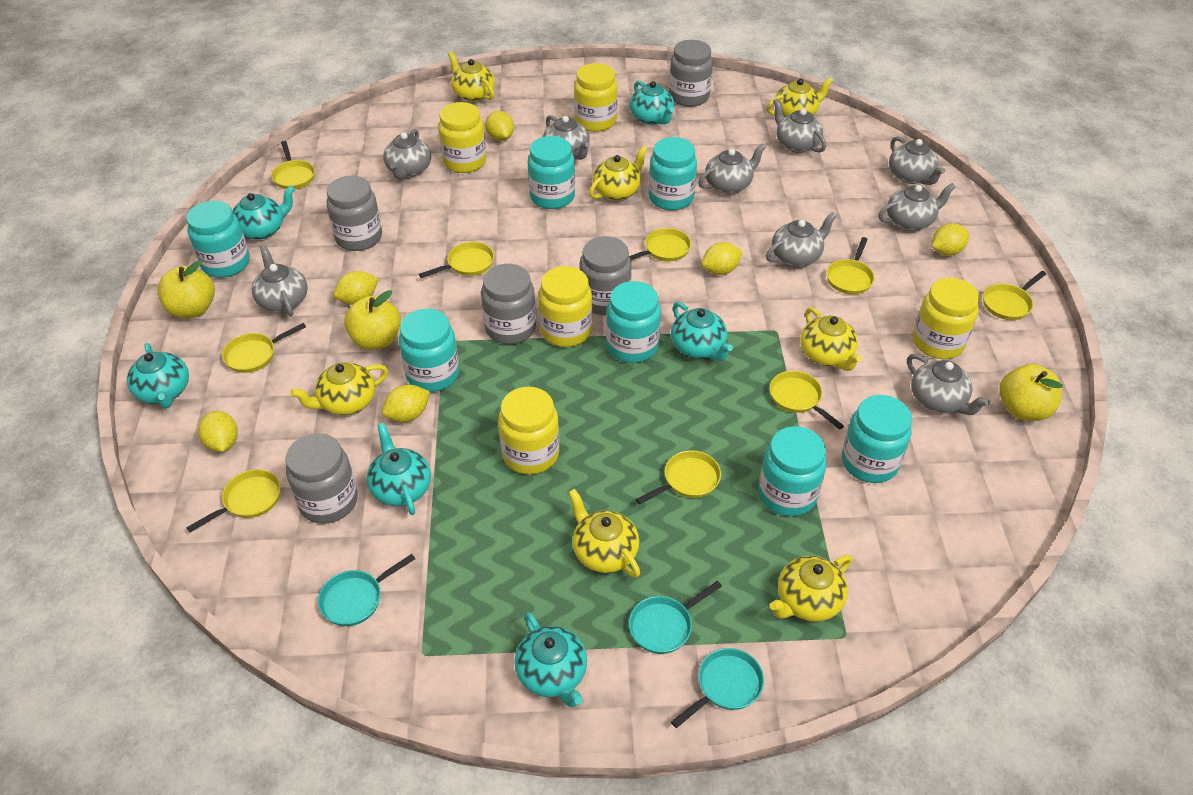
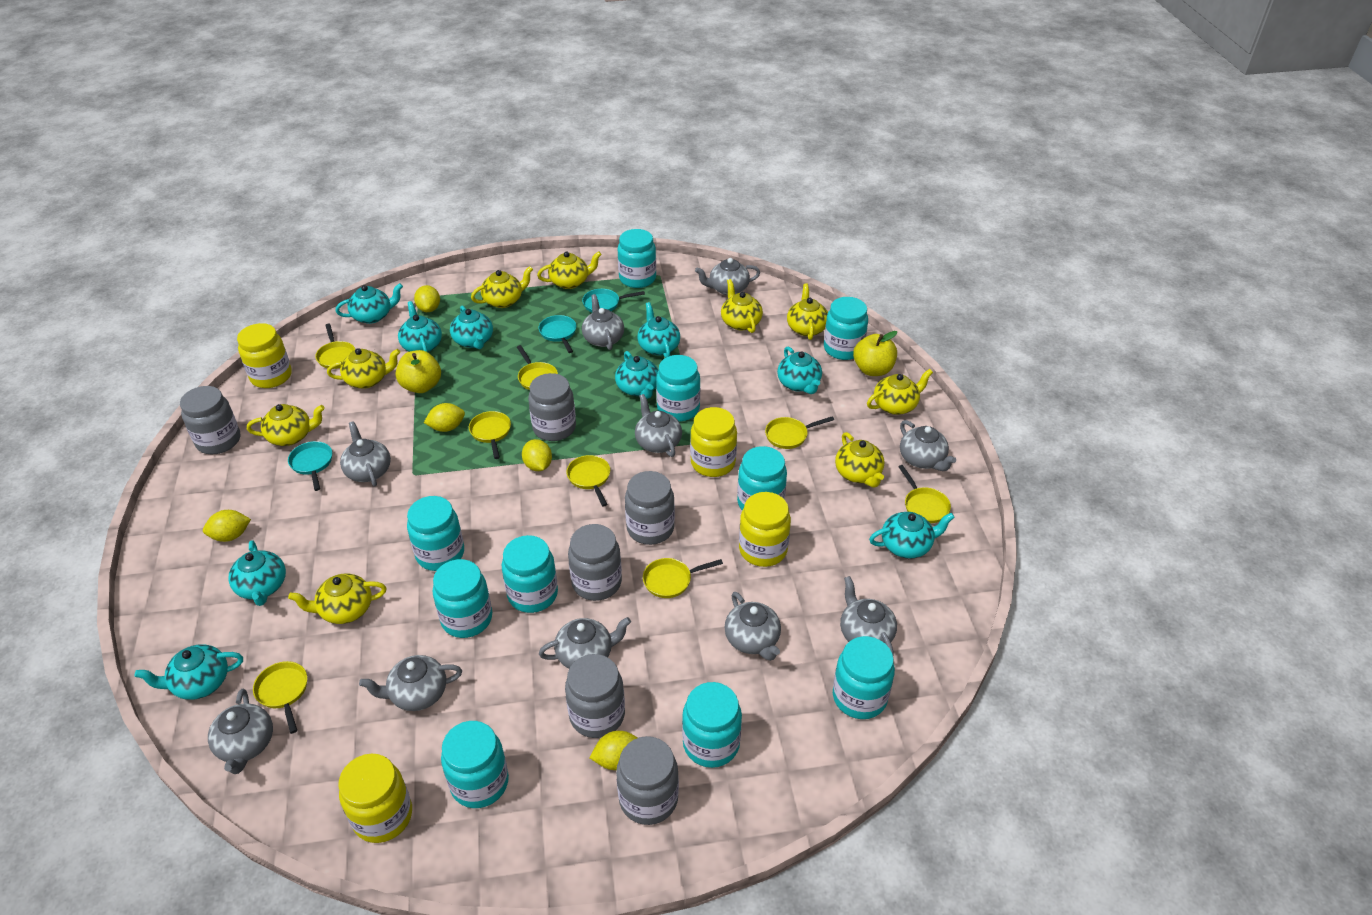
grey jar: [285,433,358,524] [326,175,382,251] [481,264,536,344] [580,236,632,315] [669,40,713,107] = 5 -> [180,386,240,454] [528,373,576,441] [565,654,625,738] [568,524,622,601] [616,736,679,825] [625,471,675,545] = 6
grey teapot: [252,245,308,316] [383,129,431,180] [543,115,590,160] [698,143,766,194] [766,212,837,267] [773,98,826,153] [878,183,956,231] [889,136,945,185] [907,354,990,415] = 9 -> [208,689,273,774] [340,421,391,487] [359,655,462,711] [539,617,631,669] [582,294,624,350] [635,394,682,457] [695,258,760,295] [724,592,781,661] [840,576,897,655] [900,420,956,471] = 10
turquoise jar: [186,201,250,278] [399,309,459,392] [528,136,575,209] [606,281,661,363] [649,137,697,210] [758,426,827,516] [842,395,912,483] = 7 -> [407,496,464,571] [432,559,492,638] [441,721,509,808] [502,535,558,613] [618,229,656,288] [656,355,700,422] [682,682,742,768] [737,446,787,510] [824,297,868,360] [833,636,895,719] = 10
turquoise teapot: [127,343,189,409] [232,185,295,240] [367,423,431,515] [514,612,587,707] [630,81,674,125] [671,302,733,361] = 6 -> [135,644,243,700] [228,540,286,606] [336,283,403,324] [398,301,442,352] [450,306,493,349] [615,351,659,399] [637,302,680,358] [777,346,822,394] [869,512,955,559] = 9
yellow apple: [157,260,215,318] [344,290,401,350] [999,364,1063,421] = 3 -> [396,350,441,393] [853,331,897,376] = 2
yellow jar: [438,102,487,173] [498,387,559,474] [538,266,592,347] [574,63,618,132] [913,278,980,359] = 5 -> [237,323,292,388] [338,754,412,843] [690,407,737,477] [739,492,791,567] = 4
yellow lemon: [198,411,238,452] [334,271,378,305] [382,385,430,422] [485,111,514,141] [702,242,742,275] [932,223,969,256] = 6 -> [203,510,251,542] [414,285,440,312] [424,403,465,432] [522,439,552,471] [590,731,638,770] = 5
yellow pan: [186,469,281,532] [222,323,306,373] [271,141,315,189] [419,242,494,278] [629,228,691,261] [636,450,721,504] [770,371,844,430] [827,237,875,294] [983,271,1046,320] = 9 -> [253,661,307,734] [315,324,355,369] [469,411,511,459] [517,345,558,390] [566,455,610,507] [643,558,723,598] [765,416,834,449] [898,465,951,523] = 8
yellow teapot: [290,362,388,415] [448,51,495,102] [568,489,640,578] [589,145,648,201] [767,77,834,117] [769,555,852,622] [800,307,862,371] = 7 -> [247,404,325,446] [288,573,387,624] [327,348,400,389] [471,266,533,308] [537,251,602,289] [721,279,763,333] [787,283,828,340] [835,432,885,488] [867,369,933,415] = 9

